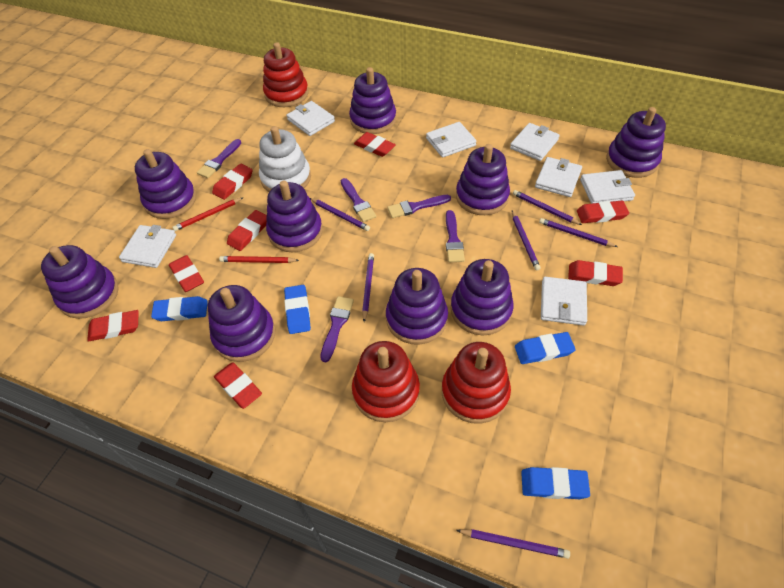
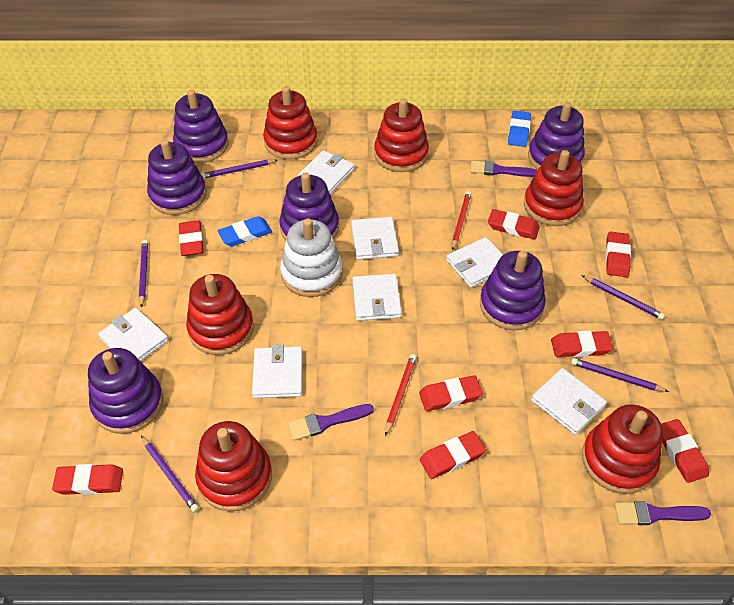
blue eraser: [151,296,208,321] [284,285,311,334] [515,332,576,364] [521,467,590,499] = 4 -> [218,216,272,247] [508,111,531,147] = 2
purple brush: [197,139,241,178] [320,296,354,362] [341,178,376,222] [387,195,451,218] [446,210,465,262] = 5 -> [288,404,374,441] [470,161,537,177] [615,501,711,525] = 3
purple pencil: [310,198,370,231] [362,253,374,322] [456,529,570,559] [512,210,540,270] [513,190,582,225] [539,218,618,247] = 6 -> [139,240,148,308] [141,436,199,512] [201,160,278,179] [571,358,669,392] [581,275,665,320] = 5
purple stacking toy: [41,245,119,319] [135,149,196,219] [208,285,275,362] [266,181,323,252] [349,67,396,134] [386,268,448,345] [450,259,514,336] [456,144,510,215] [606,107,666,178] = 9 -> [88,348,164,434] [147,139,206,215] [173,90,229,163] [279,172,339,240] [480,251,546,330] [528,102,585,170] = 6
red stacking toy: [263,42,309,107] [352,341,420,422] [442,342,511,424] = 3 -> [186,274,254,355] [195,421,272,511] [263,86,318,160] [374,98,429,172] [524,150,584,226] [582,404,663,494] = 6

